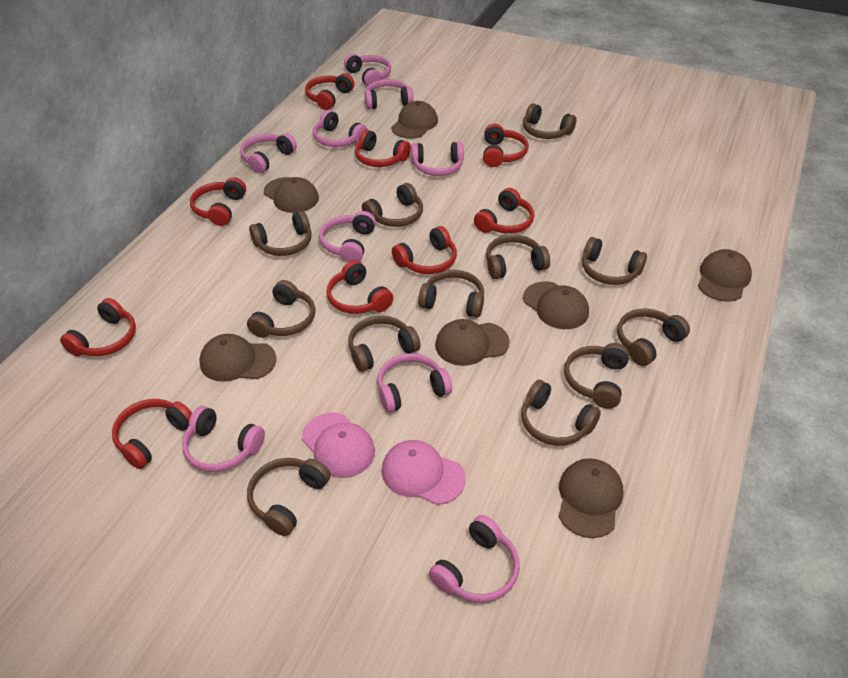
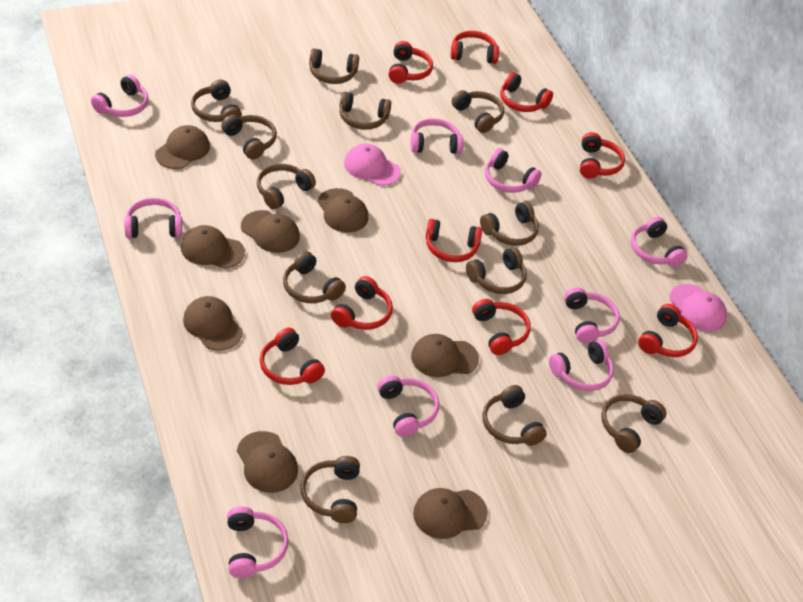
brown cap: [199,334,276,382] [264,177,319,213] [391,101,438,139] [435,319,510,366] [523,282,589,329] [559,458,623,538] [698,249,752,301] = 7 -> [155,125,210,169] [181,225,245,269] [183,296,243,351] [237,431,298,493] [241,210,300,253] [318,188,368,233] [411,334,479,377] [413,488,488,539] = 8

